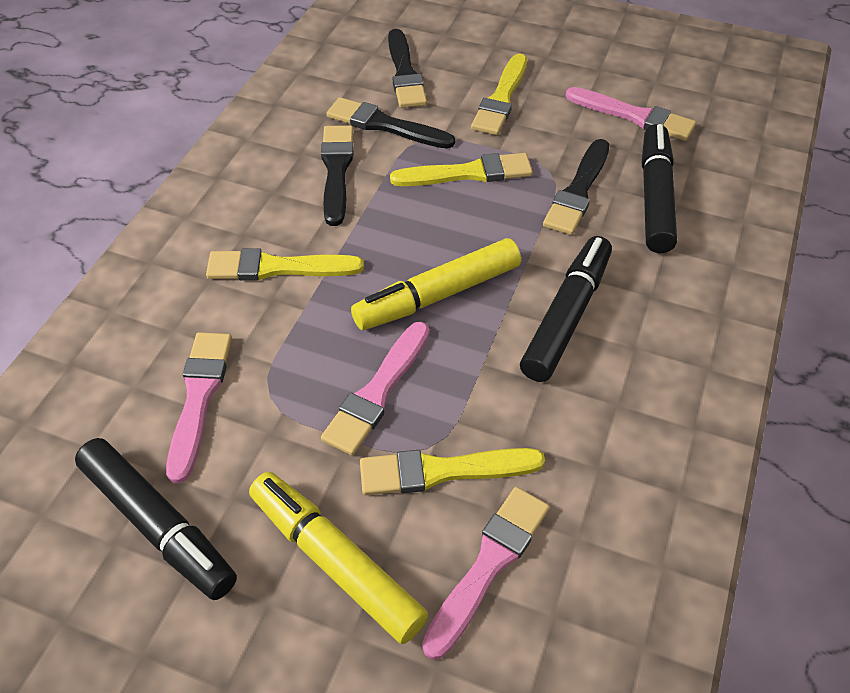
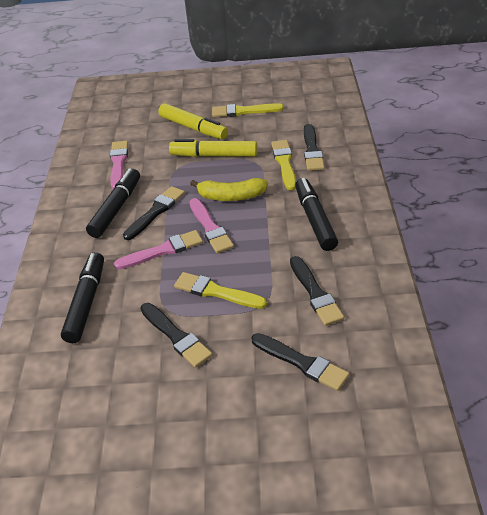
black brush: [321,125,354,226] [327,97,455,149] [388,29,427,108] [543,139,609,235] = 4 -> [123,186,185,240] [140,303,212,368] [251,333,349,391] [290,256,344,326] [304,124,325,171] = 5
pink brush: [166,332,232,483] [321,322,429,456] [422,487,550,660] [565,87,696,141] = 4 -> [110,141,128,189] [114,230,203,269] [189,198,234,253] = 3
yellow banana: none = 0 -> [190,178,268,201] = 1
yellow brush: [206,248,364,281] [360,448,545,495] [390,153,533,186] [471,54,527,135] = 4 -> [174,272,267,309] [212,103,284,117] [271,140,296,190] = 3

